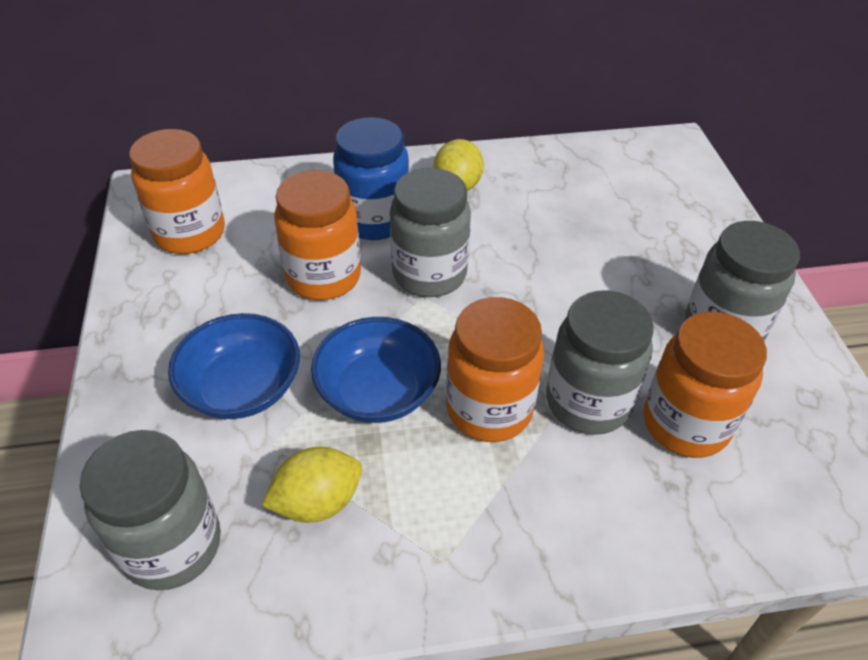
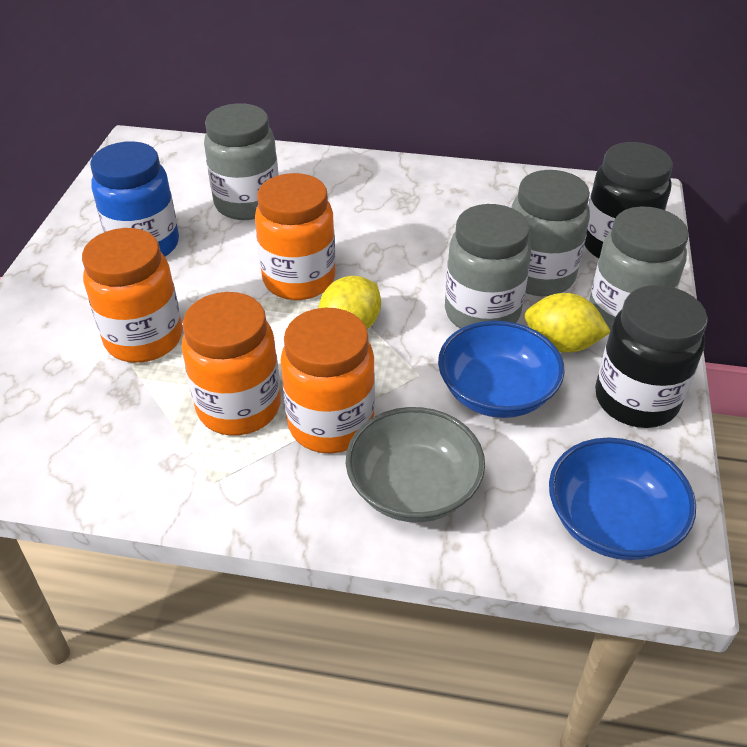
black jar: none = 0 -> [585,142,673,258] [595,285,708,428] = 2
grey bowl: none = 0 -> [346,407,485,522] = 1

